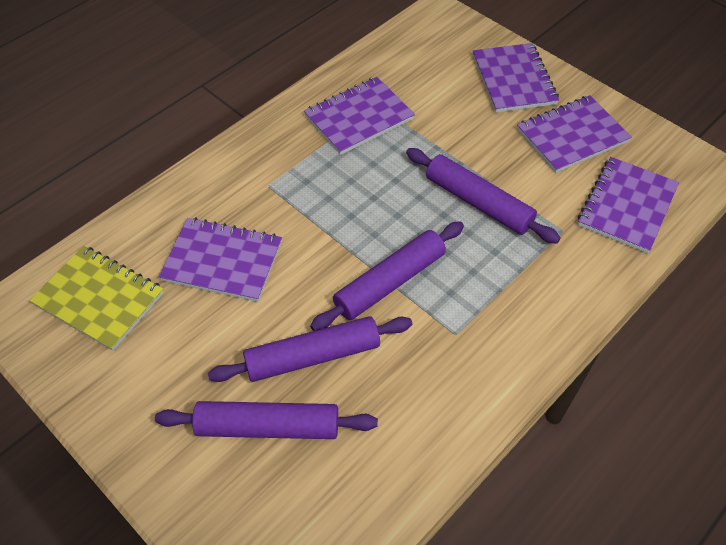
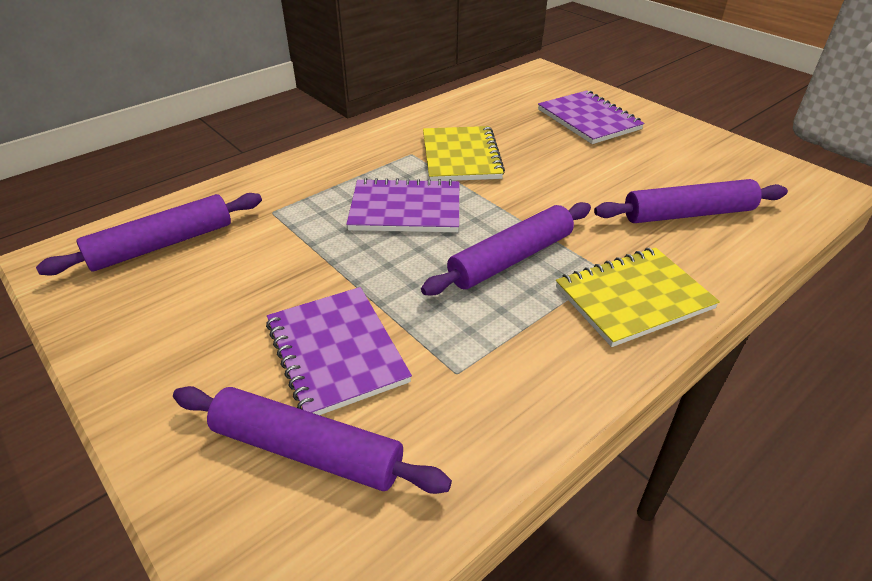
purple notebook: [159,217,282,302] [304,77,415,155] [473,43,559,113] [517,95,632,173] [578,157,679,253] = 5 -> [266,287,412,415] [346,178,459,232] [538,90,644,144] = 3
yellow notebook: [29,246,164,351] = 1 -> [423,126,505,181] [556,247,720,347] = 2

